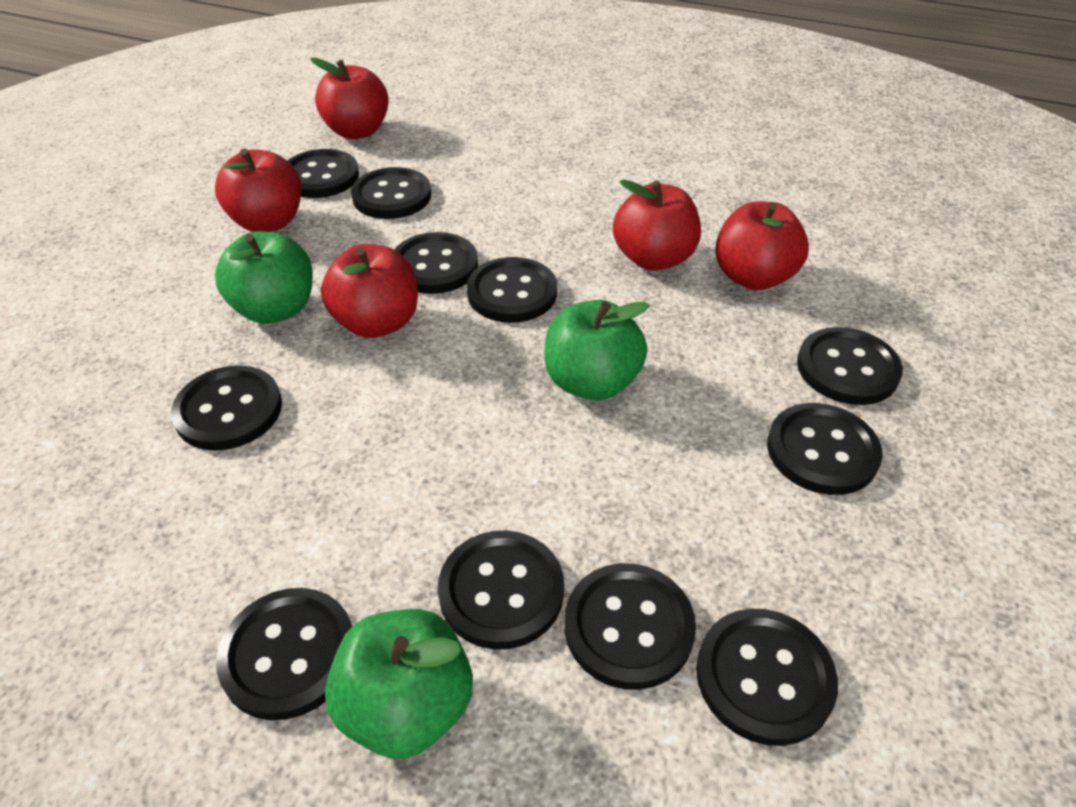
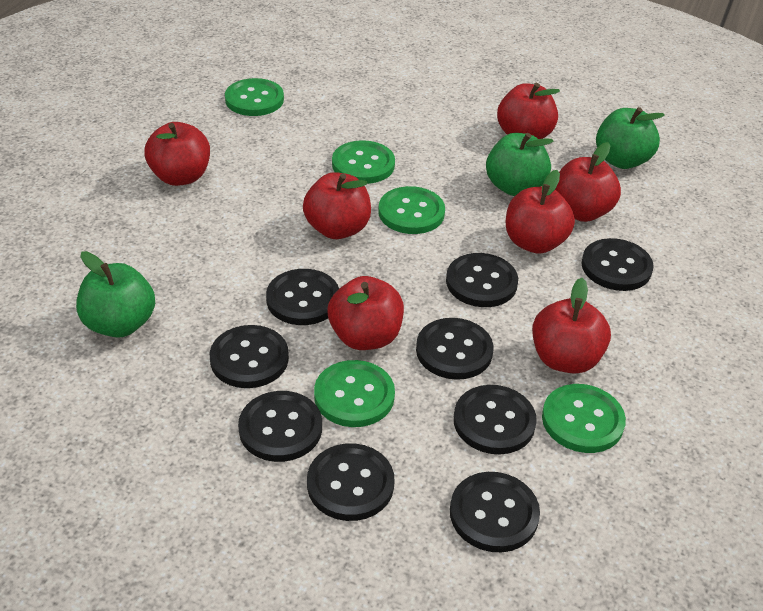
black button: [171,366,282,451] [216,588,352,720] [287,149,359,198] [351,167,431,219] [394,232,478,294] [438,531,564,650] [467,257,557,323] [564,563,696,690] [696,609,838,746] [767,403,883,495] [797,327,903,405] = 11 -> [210,325,289,388] [238,391,322,462] [266,269,339,325] [307,443,395,521] [416,318,494,380] [446,253,518,307] [450,472,540,552] [454,385,537,455] [582,238,654,291] = 9
green button: none = 0 -> [225,78,284,116] [314,360,395,427] [332,140,395,184] [378,186,445,234] [542,384,626,453] = 5
red apple: [215,148,302,232] [310,57,389,139] [321,244,418,338] [613,179,701,271] [715,201,809,291] = 5 -> [144,122,210,186] [303,172,371,239] [328,276,404,350] [497,83,560,139] [506,170,575,254] [532,278,611,374] [555,142,621,222] = 7

